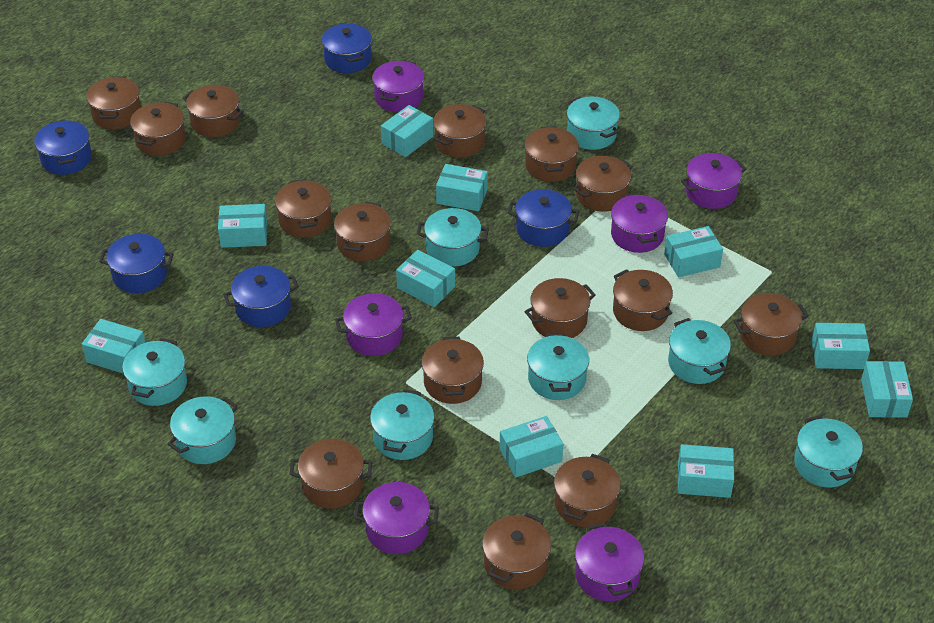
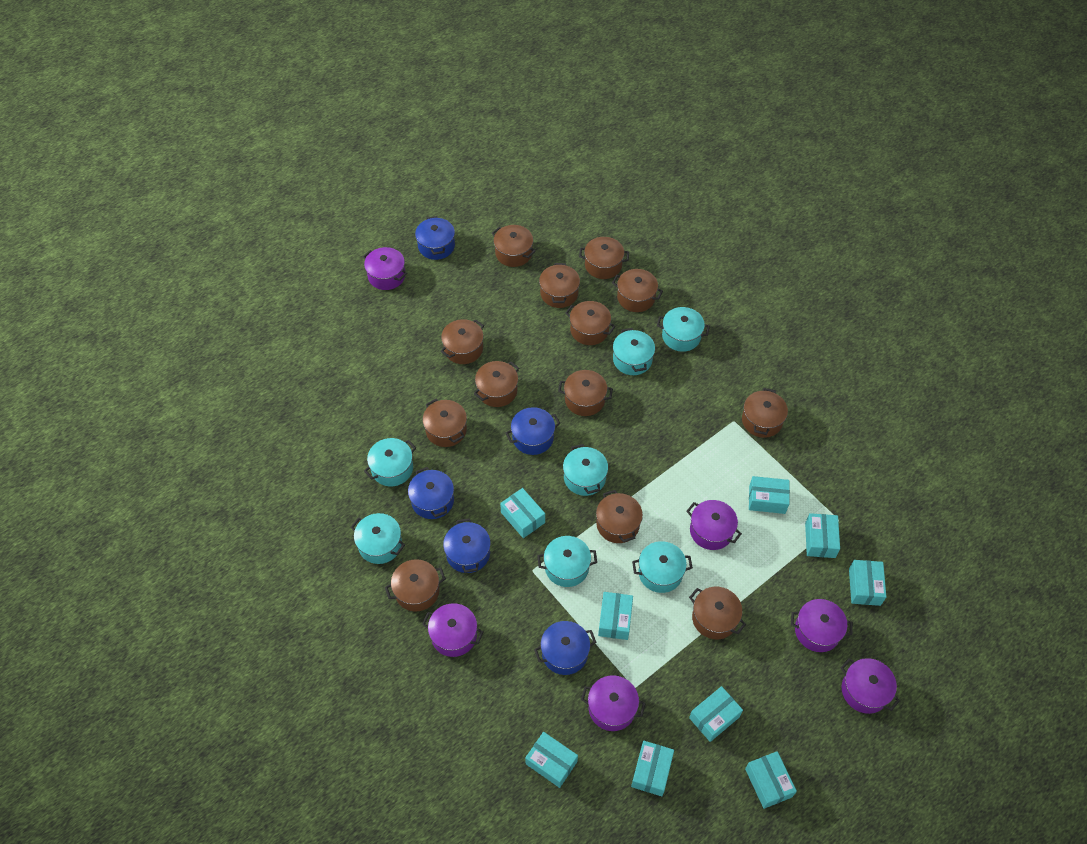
brown pot: [86,76,141,129] [130,102,186,156] [183,85,244,137] [275,179,331,238] [289,439,372,509] [334,202,391,261] [422,337,484,404] [433,104,487,158] [482,513,551,589] [524,126,579,182] [524,278,596,338] [554,454,621,528] [573,156,633,212] [613,269,673,331] [733,293,809,356] = 15 -> [385,559,446,612] [423,399,467,447] [441,319,484,364] [474,361,519,407] [492,225,536,267] [539,263,580,308] [558,370,613,416] [565,301,616,345] [579,237,629,279] [596,490,643,543] [612,269,663,312] [689,587,746,639] [742,388,788,438] = 13
turquoise box: [82,319,146,373] [218,204,267,248] [381,105,434,157] [396,250,455,307] [436,164,488,211] [499,416,563,478] [664,226,723,277] [678,444,734,498] [811,323,870,369] [861,361,913,418] = 10 -> [500,488,545,538] [525,732,578,788] [598,592,633,640] [631,741,674,796] [689,686,743,742] [745,751,797,809] [749,476,790,514] [805,513,840,558] [849,560,886,606] = 9
turquoise pot: [122,338,187,406] [167,397,238,464] [370,389,434,460] [417,208,489,267] [527,333,589,400] [567,97,620,150] [668,318,731,384] [794,415,863,487] = 8 -> [351,513,405,564] [364,438,416,486] [537,536,597,587] [563,444,608,496] [613,328,655,375] [632,541,693,593] [657,307,710,352] = 7

